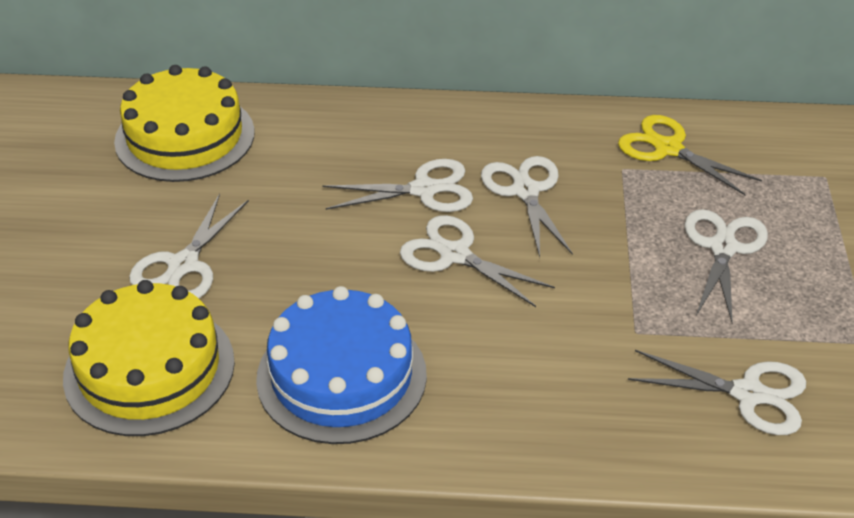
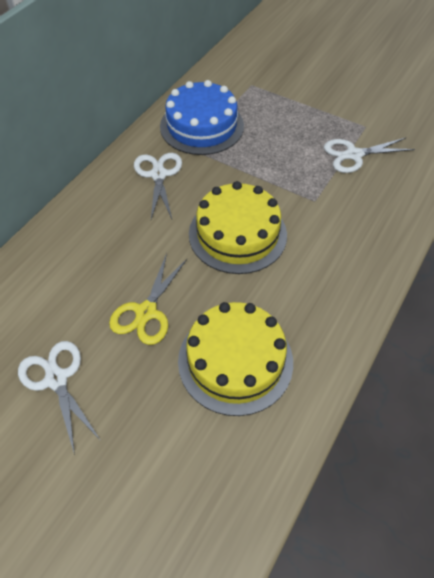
white scissors: [129,194,249,299] [322,159,473,212] [400,215,555,307] [481,156,573,257] [628,350,806,435] [684,209,768,322] = 6 -> [18,341,101,455] [134,153,182,219] [324,138,415,173] = 3

